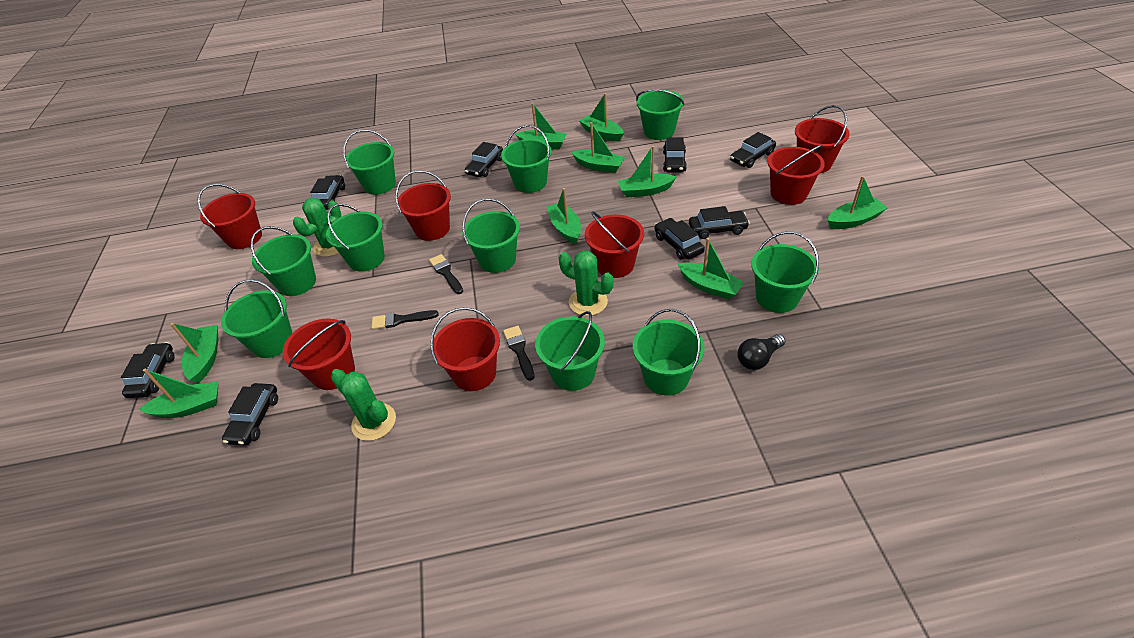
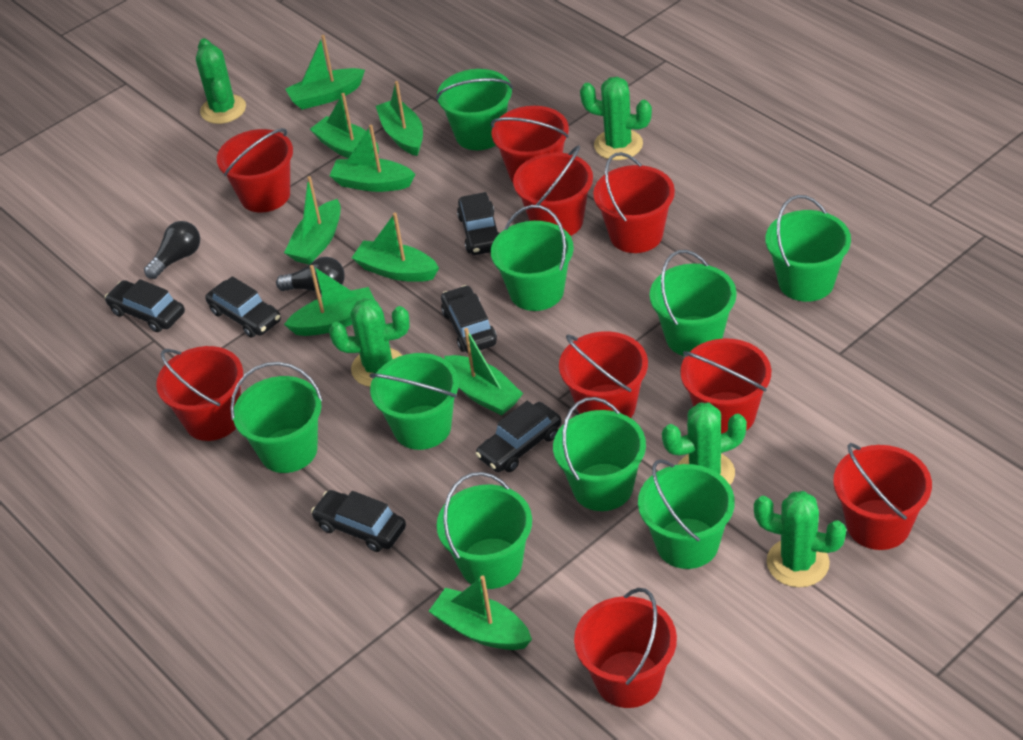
black brush: [372,310,439,330] [429,254,463,294] [503,326,535,381] = 3 -> none = 0
black car: [121,342,175,398] [222,383,278,446] [310,175,345,210] [465,142,503,177] [655,218,705,260] [663,137,687,173] [689,206,750,239] [730,132,776,168] = 8 -> [105,279,185,332] [205,276,281,337] [311,490,406,552] [441,285,497,353] [457,192,500,255] [476,401,562,472] = 6
black light bulb: [737,334,786,370] = 1 -> [144,221,200,279] [276,257,345,294] = 2
green bucket: [221,279,292,358] [251,226,316,296] [326,204,385,272] [343,130,396,195] [462,199,520,273] [501,125,552,193] [535,311,605,391] [633,309,705,396] [636,89,684,140] [751,231,819,313] = 10 -> [230,362,322,473] [370,353,459,450] [436,69,513,150] [437,472,532,589] [491,205,574,311] [553,397,646,511] [638,459,735,569] [650,250,737,356] [765,195,851,302] = 9
green cactus: [293,198,341,257] [331,369,396,441] [559,251,614,316] = 3 -> [196,38,246,124] [329,298,409,387] [580,77,652,160] [662,403,747,485] [754,491,846,587] = 5
red bucket: [197,184,262,249] [283,319,355,390] [395,170,451,241] [430,307,500,391] [585,211,644,278] [767,145,825,205] [795,105,850,173] = 7 -> [156,346,243,441] [217,128,293,212] [491,106,569,182] [513,145,593,236] [559,331,648,418] [574,588,677,708] [593,152,675,253] [680,338,771,434] [833,443,932,550] = 9

